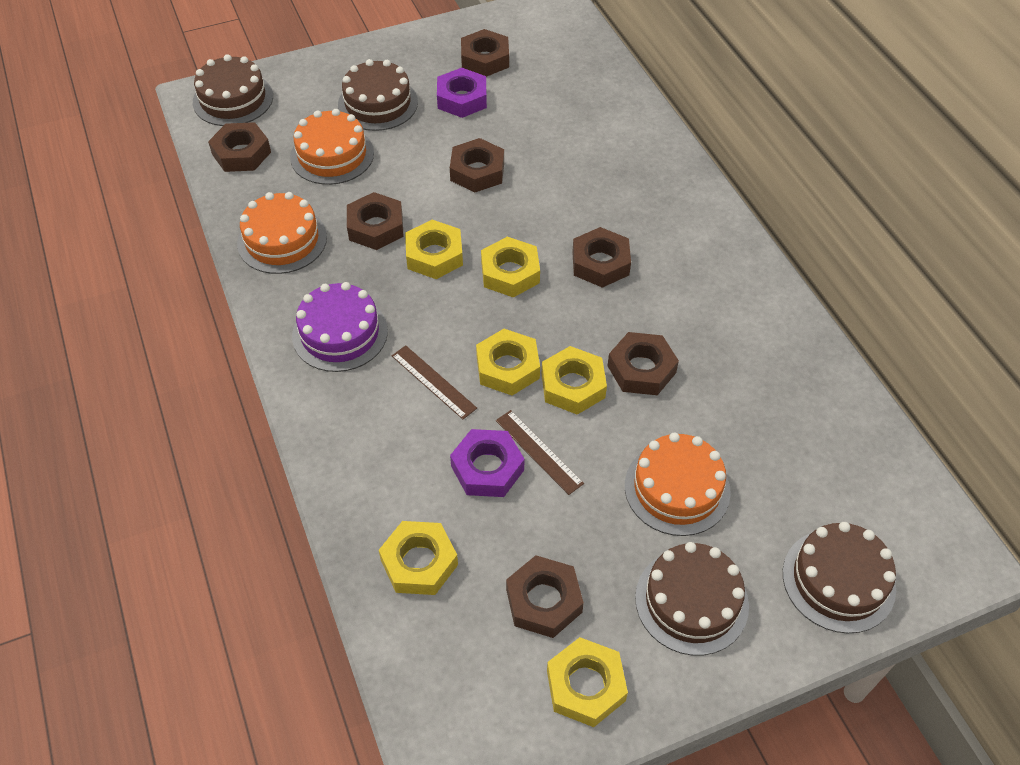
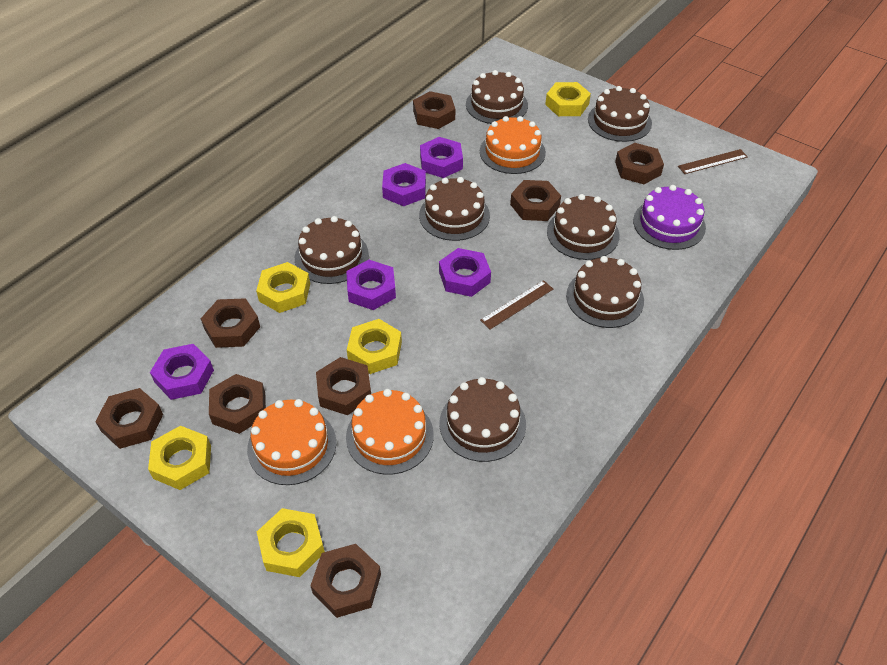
brown cake: [193,54,273,126] [338,59,418,131] [635,542,749,656] [783,522,896,634] = 4 -> [295,216,369,284] [419,177,490,241] [439,377,526,462] [466,70,528,124] [547,194,620,260] [566,256,644,328] [588,86,652,142] = 7
brown nut: [208,122,271,172] [347,192,404,250] [450,138,504,193] [461,29,509,77] [506,555,584,638] [572,227,631,288] [608,332,679,395] = 7 -> [95,388,163,449] [200,298,260,348] [209,374,266,434] [310,544,381,618] [316,357,371,415] [413,91,455,129] [510,180,561,221] [615,143,664,184] = 8
purple nut: [437,68,487,118] [450,429,524,497] = 2 -> [150,344,214,400] [346,260,396,310] [382,163,426,206] [420,137,463,178] [439,248,491,297] = 5
yellow nut: [379,521,458,595] [405,220,463,279] [476,329,540,396] [481,237,540,298] [542,346,607,415] [547,637,628,727] = 6 -> [148,426,211,490] [256,262,310,313] [257,508,325,577] [347,319,402,374] [545,82,591,116] = 5

